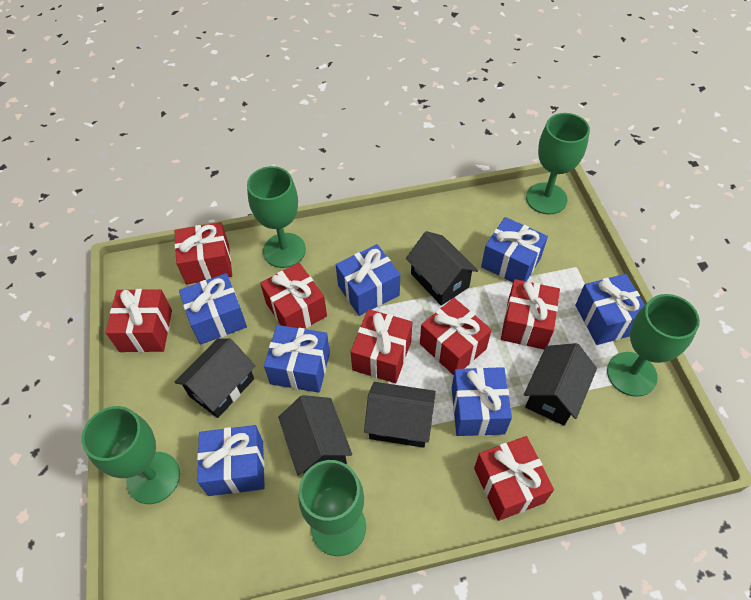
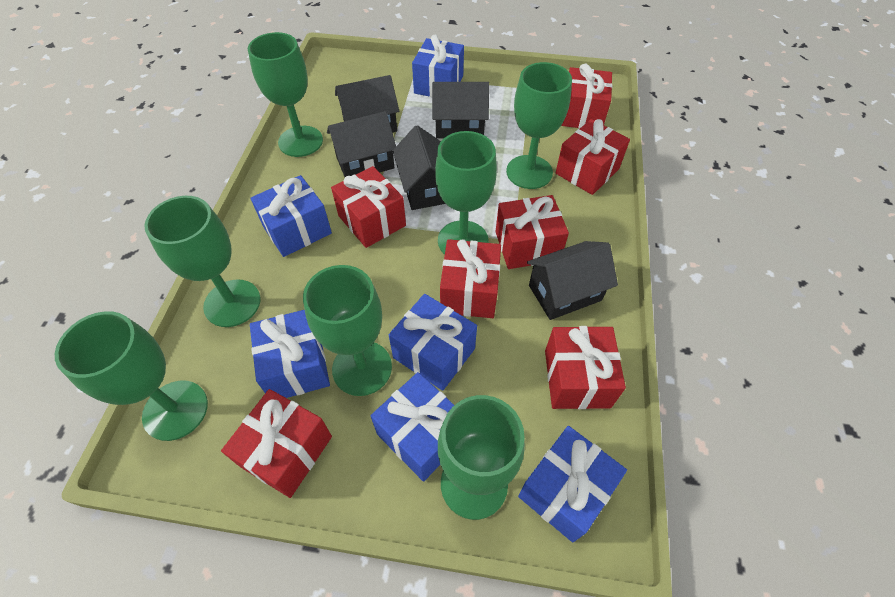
blue gift: [179,273,247,345] [197,425,265,496] [264,325,330,393] [336,244,400,316] [452,367,512,436] [481,217,548,282] [575,274,645,345] = 7 -> [250,175,332,257] [250,310,330,398] [371,372,454,482] [389,294,477,391] [412,35,464,97] [518,426,627,543] = 6
green goblet: [81,406,180,504] [247,166,306,268] [298,460,366,556] [526,113,590,214] [607,294,700,397] = 5 -> [55,311,208,441] [144,196,261,327] [248,32,323,157] [303,265,392,396] [435,131,497,255] [438,395,525,520] [506,62,572,189] = 7

